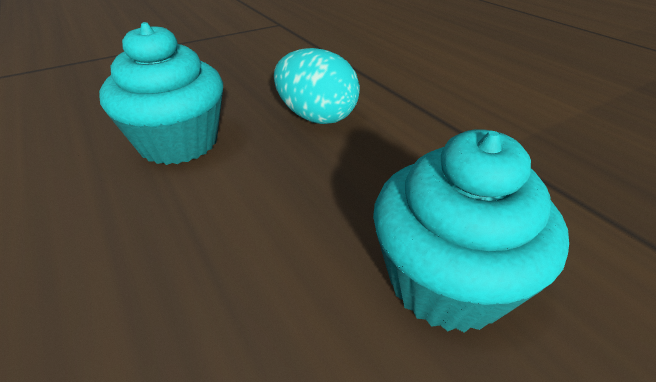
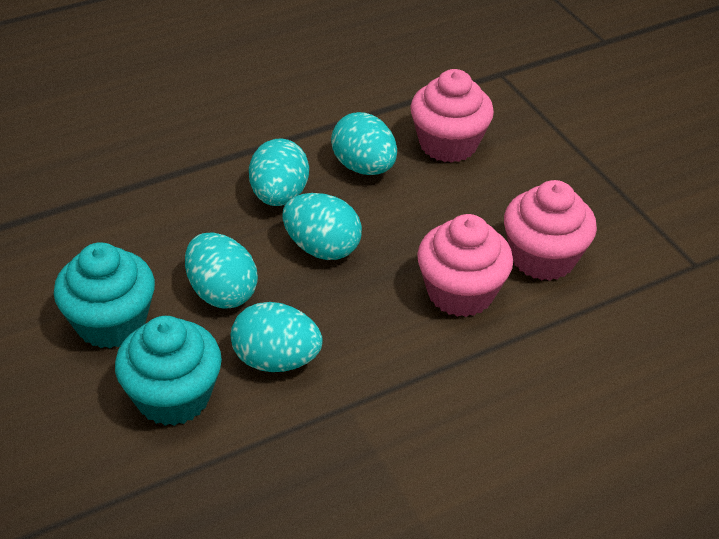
pink cupcake: none = 0 -> [410,69,494,163] [417,214,513,317] [504,180,597,281] = 3
turquoise egg: [274,48,360,124] = 1 -> [185,232,258,309] [231,302,323,372] [249,138,309,206] [283,193,362,260] [331,112,397,175] = 5

